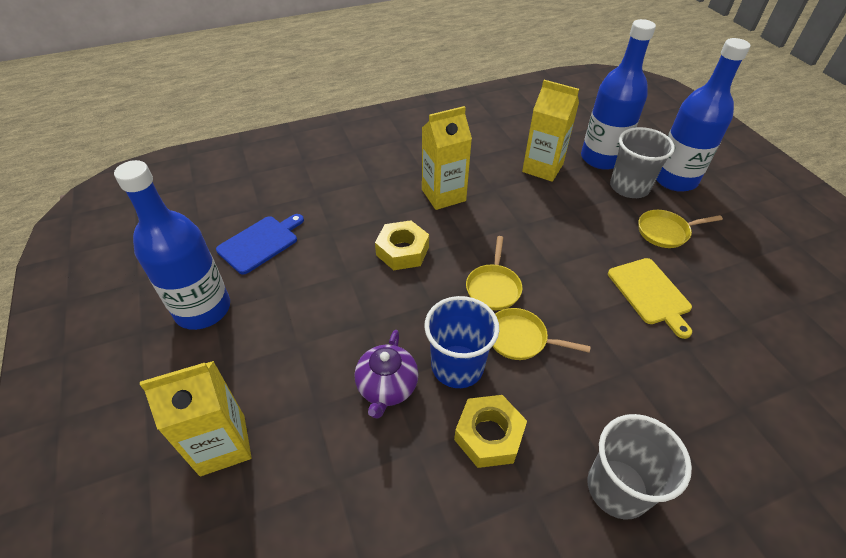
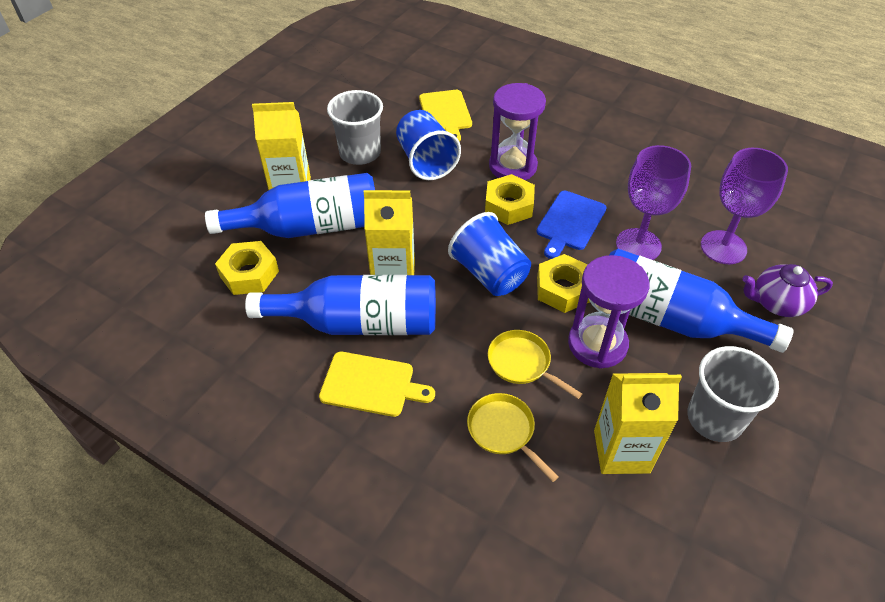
blue cup: [424,296,499,388] = 1 -> [396,110,461,180] [448,212,531,296] = 2
purple goblet: none = 0 -> [616,145,691,260] [701,148,788,264] = 2
purple hourglass: none = 0 -> [489,83,546,180] [568,255,649,369] = 2
yellow cutting board: [608,258,692,339] = 1 -> [319,352,435,417] [419,90,472,142] = 2
yellow nut: [375,220,429,270] [454,395,527,468] = 2 -> [215,241,279,295] [485,174,535,225] [537,254,590,313] = 3
yellow pan: [466,236,522,310] [492,308,591,360] [639,210,723,248] = 3 -> [467,393,559,482] [488,330,582,399] = 2

